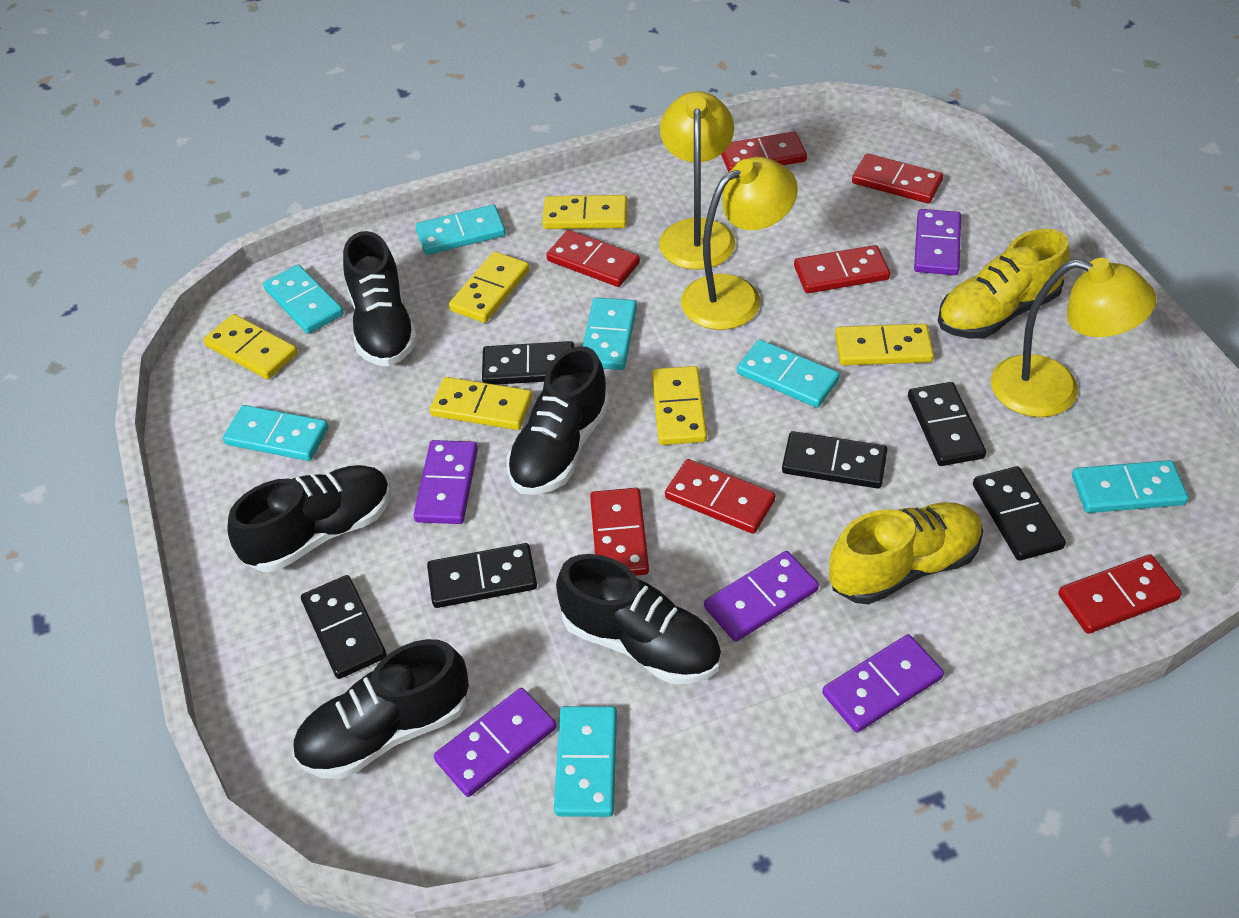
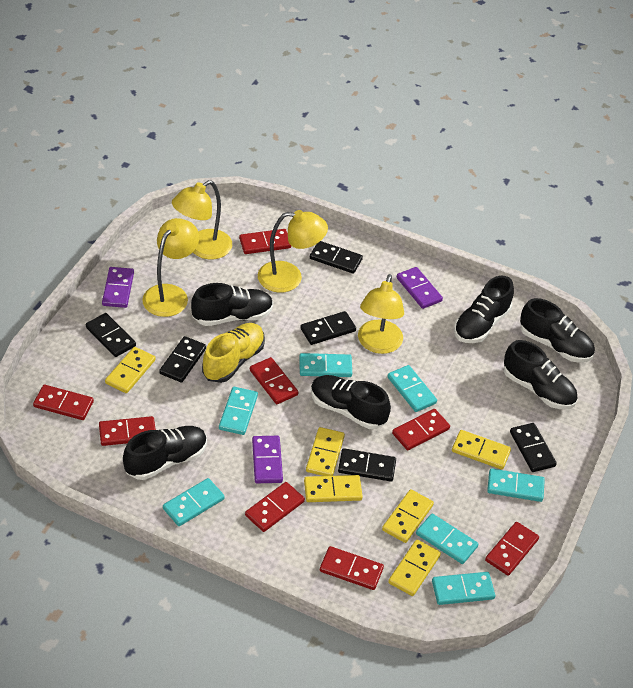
black shoe: [227,465,391,572] [292,639,469,779] [343,231,417,366] [507,346,610,495] [556,554,721,684] = 5 -> [123,426,207,480] [191,283,273,326] [311,375,391,429] [454,276,514,343] [504,340,577,409] [520,298,595,362] = 6
purple domino: [414,440,478,524] [434,688,556,797] [704,551,819,642] [822,634,944,733] [914,209,961,275] = 5 -> [102,267,134,308] [252,436,283,483] [397,267,443,309] = 3
red domino: [546,230,640,287] [590,488,649,576] [665,459,775,534] [721,131,807,172] [794,245,890,293] [852,154,943,203] [1058,554,1182,634] = 7 -> [33,385,94,420] [99,416,156,446] [239,229,291,254] [245,482,305,532] [250,357,298,404] [320,546,384,590] [392,409,450,450] [485,522,539,576] = 8
yellow lamp: [659,91,736,270] [681,157,798,330] [991,258,1157,417] = 3 -> [142,218,199,317] [172,180,232,259] [258,210,328,293] [358,274,404,354] = 4
yellow shoe: [829,502,983,605] [938,229,1070,338] = 2 -> [202,323,265,383] = 1

